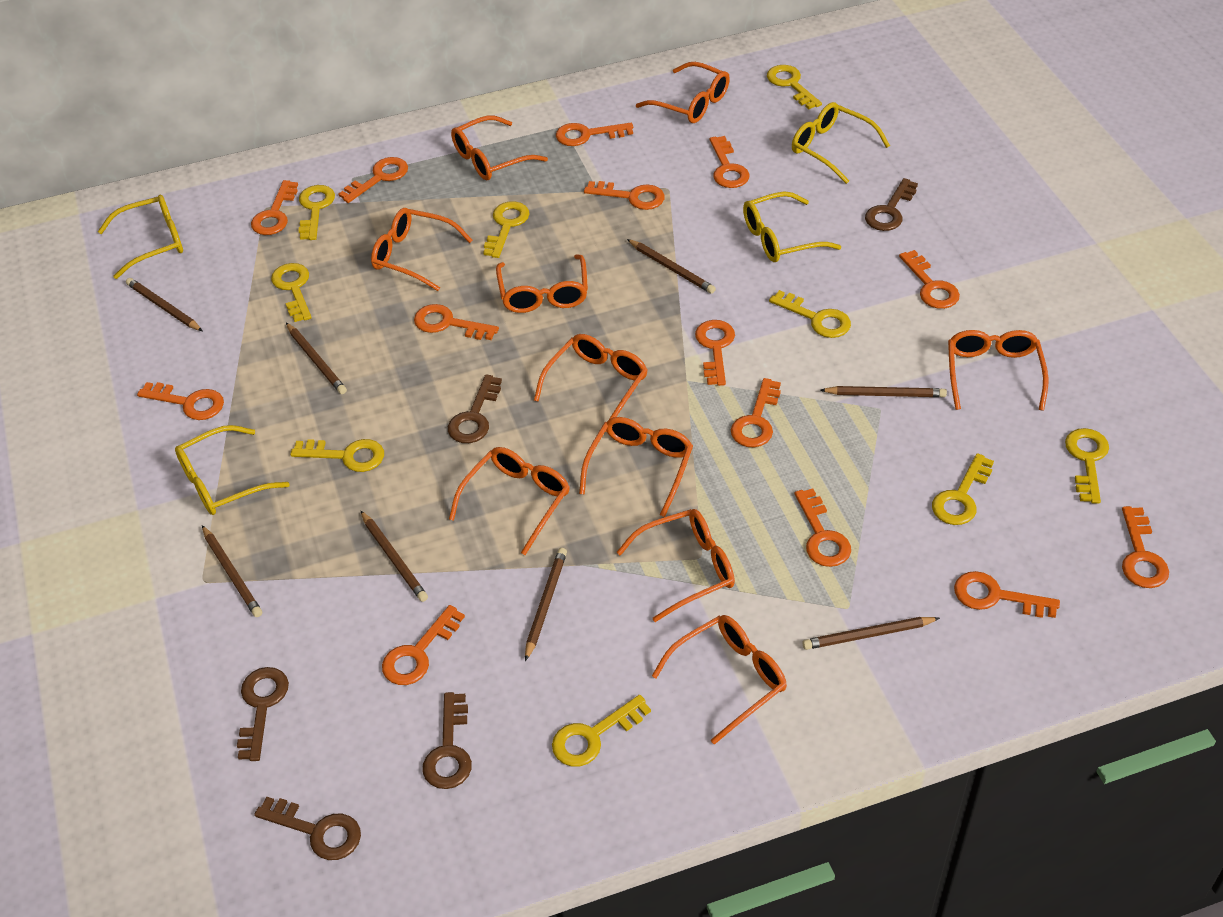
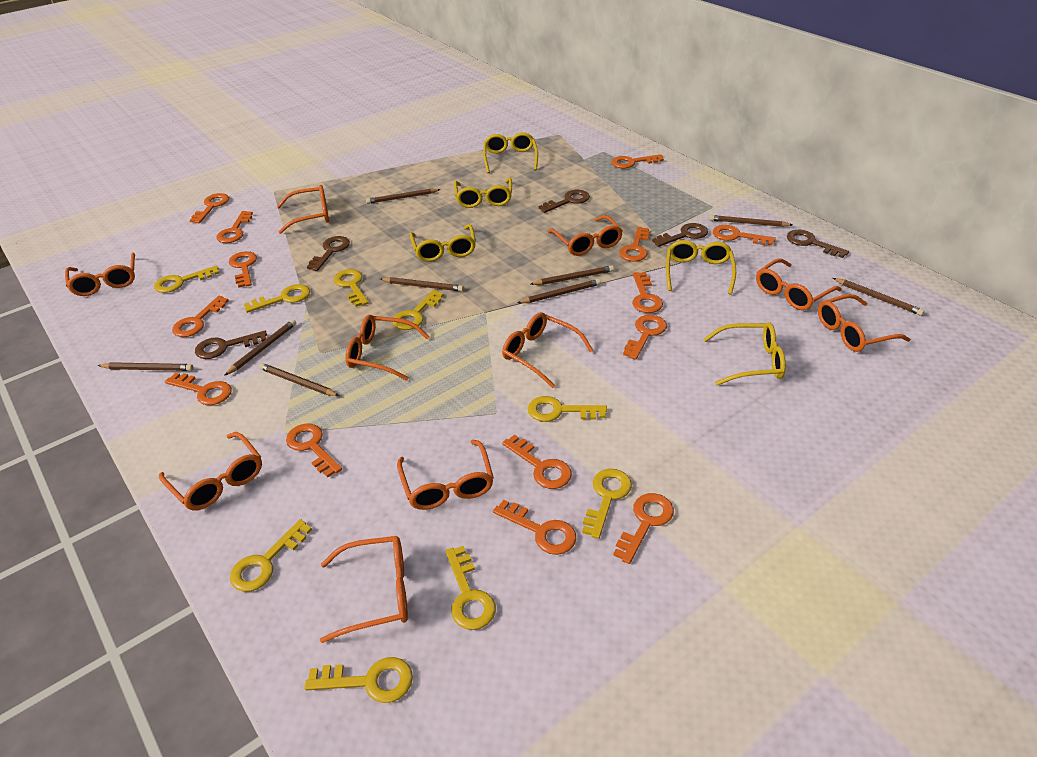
brown pencil: [126,278,203,331] [202,525,262,617] [286,323,347,394] [360,510,428,602] [525,548,567,661] [627,239,716,294] [803,617,940,650] [820,386,947,397] = 8 -> [97,362,193,371] [224,319,296,376] [259,363,339,396] [366,189,441,204] [380,277,464,292] [518,279,601,303] [531,265,614,285] [709,215,792,227] [833,278,924,316] = 9
yellow glasses: [98,195,183,279] [175,425,290,515] [743,191,842,262] [792,102,890,184] = 4 -> [410,224,476,262] [454,178,512,208] [483,132,538,173] [666,240,736,295] [704,322,786,385] = 5

